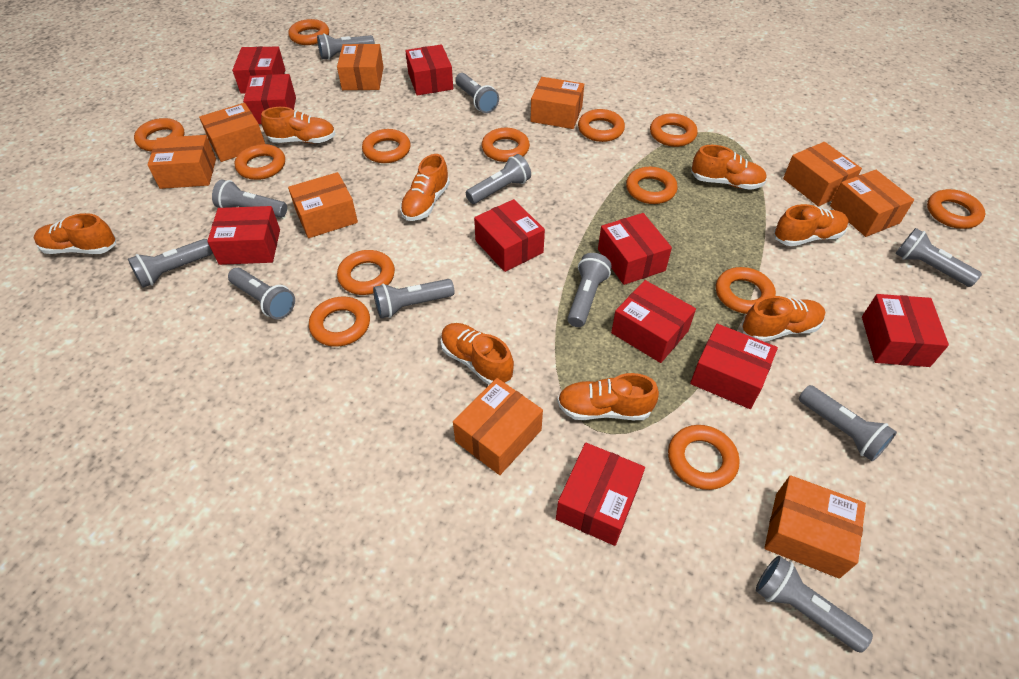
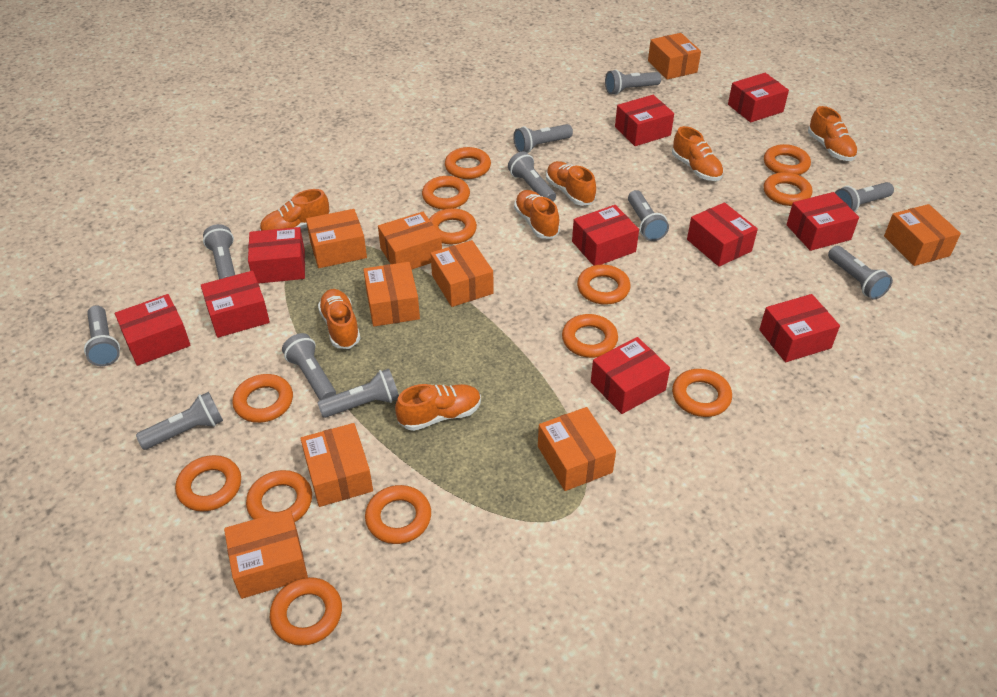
orange shoe: [34,213,116,254] [261,107,336,143] [400,154,450,221] [441,323,514,385] [557,373,659,420] [691,145,767,190] [742,296,825,342] [774,204,848,246] = 8 -> [260,189,329,231] [318,289,361,349] [395,384,481,431] [514,190,560,239] [546,161,596,206] [672,126,724,181] [808,106,858,161] = 7

